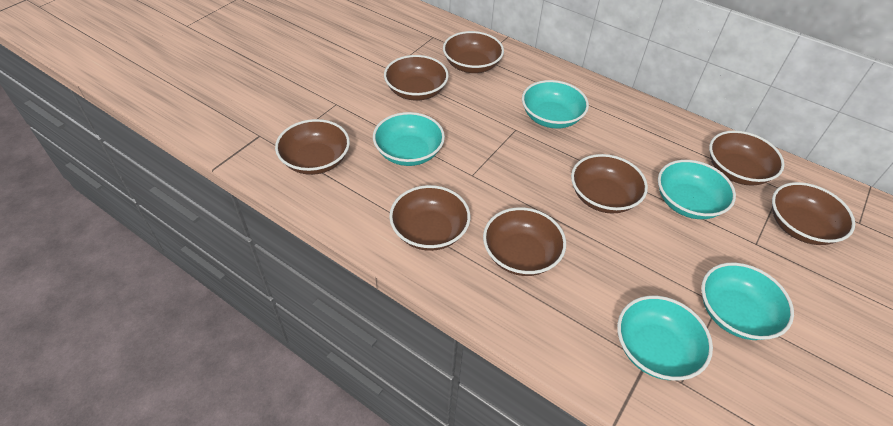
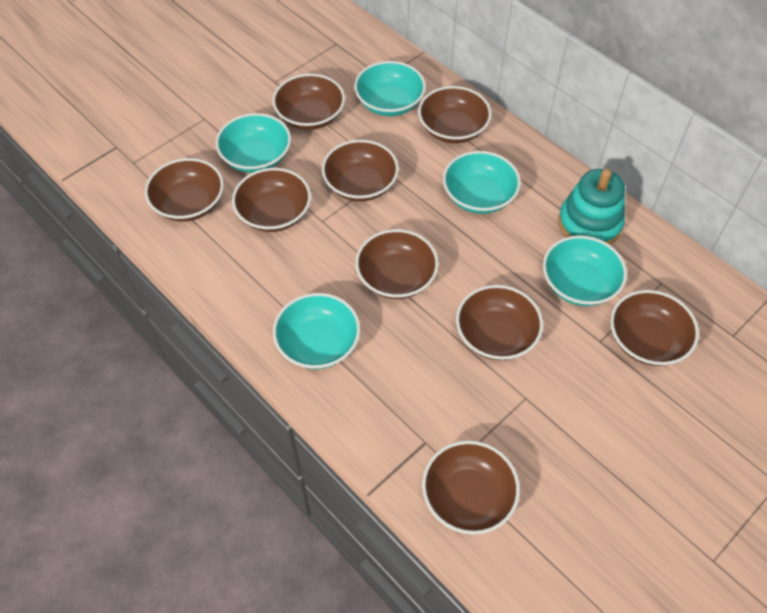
brown bowl: [275,119,350,175] [384,55,449,100] [389,185,471,251] [443,31,504,73] [483,207,566,276] [571,154,648,214] [709,130,784,186] [772,182,855,245] = 8 -> [145,158,224,222] [232,168,311,232] [273,74,345,130] [322,140,399,202] [355,229,439,299] [418,86,491,143] [422,441,520,535] [456,285,543,360] [610,290,699,366] = 9
turquoise stacking toy: none = 0 -> [558,169,625,245] = 1

